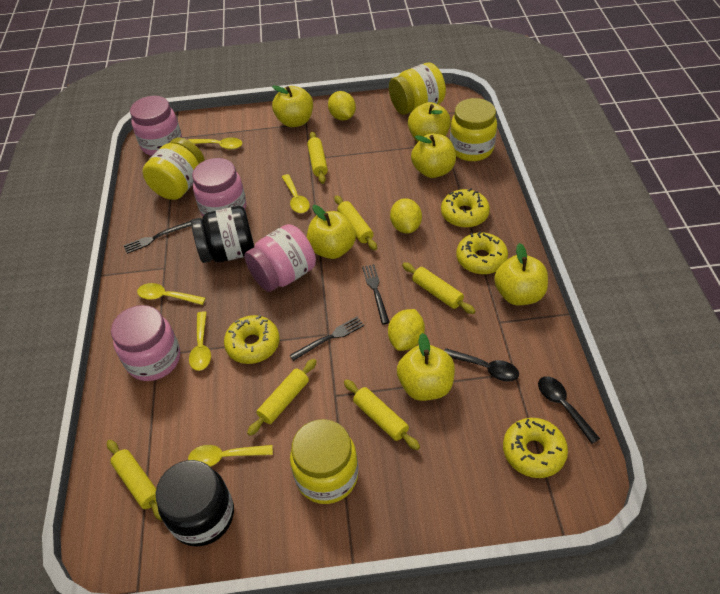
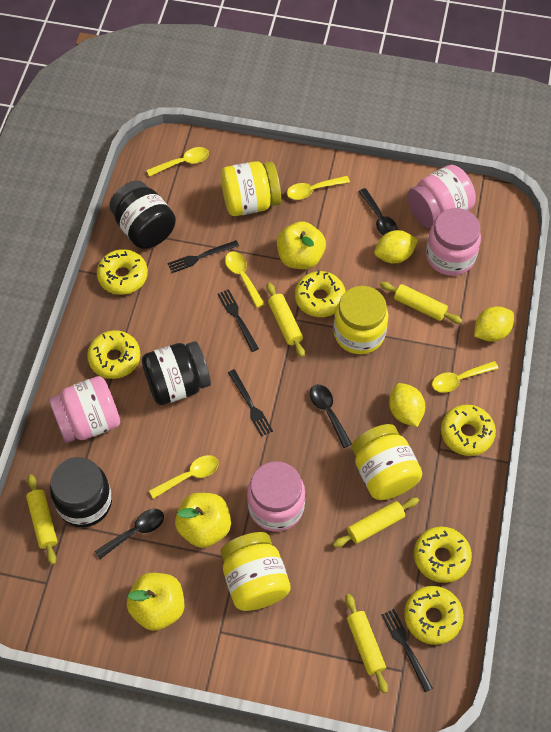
black fork: [123,221,191,254] [290,317,364,361] [362,264,390,325] = 3 -> [167,240,239,273] [217,289,259,352] [228,369,273,437] [381,609,433,692] = 4
black jar: [156,460,234,547] [191,206,254,263] = 2 -> [50,457,112,527] [109,180,176,249] [142,341,211,405] = 3
black spoon: [444,348,519,382] [538,376,600,444] = 2 -> [95,509,164,559] [310,384,352,448] [358,188,398,235] = 3
yellow apple: [272,85,313,127] [307,205,356,259] [397,333,455,401] [408,102,451,142] [411,134,456,178] [494,243,548,305] = 6 -> [127,573,184,631] [175,493,231,548] [277,221,326,269] = 3
yellow donut: [224,315,280,364] [441,188,490,228] [456,232,508,274] [503,418,568,478] = 4 -> [87,330,140,379] [97,249,148,295] [295,270,346,317] [404,586,464,645] [414,526,472,583] [441,405,496,456] = 6
yellow rolling pin: [107,440,162,521] [247,359,317,436] [307,132,328,184] [334,195,377,250] [344,379,420,450] [402,262,475,314] = 6 -> [26,474,58,565] [267,282,305,357] [333,497,419,548] [345,594,388,693] [380,282,462,324] = 5

